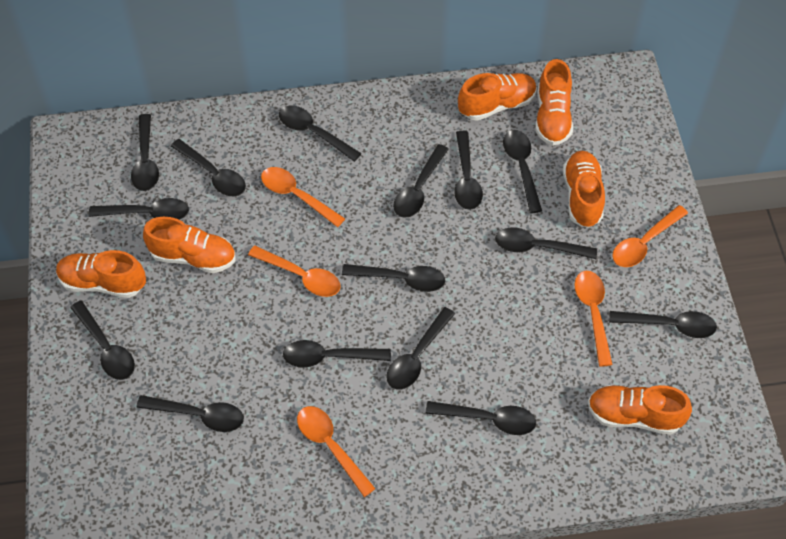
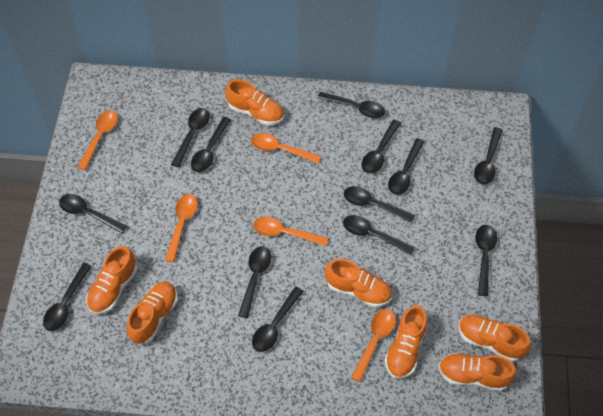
black spoon: [70,300,135,380] [89,198,189,220] [131,114,159,191] [136,395,244,432] [171,139,246,197] [279,106,362,162] [283,340,391,367] [342,264,445,292] [387,307,455,390] [393,144,448,218] [425,401,536,435] [454,131,483,210] [495,227,597,259] [503,130,542,213] [609,311,717,338] = 15 -> [43,263,92,331] [59,194,127,233] [171,108,210,167] [191,117,231,172] [238,246,271,318] [252,286,304,352] [317,92,385,118] [343,215,415,255] [344,186,415,223] [362,119,401,173] [388,138,425,195] [474,127,503,185] [475,225,497,296] = 13
orange shoe: [56,250,146,298] [143,217,236,273] [458,73,537,121] [535,59,573,146] [563,151,605,228] [588,385,692,435] = 6 -> [86,246,137,314] [127,281,178,344] [225,79,284,125] [325,259,392,307] [384,305,427,379] [439,353,517,391] [458,314,531,362] = 7

